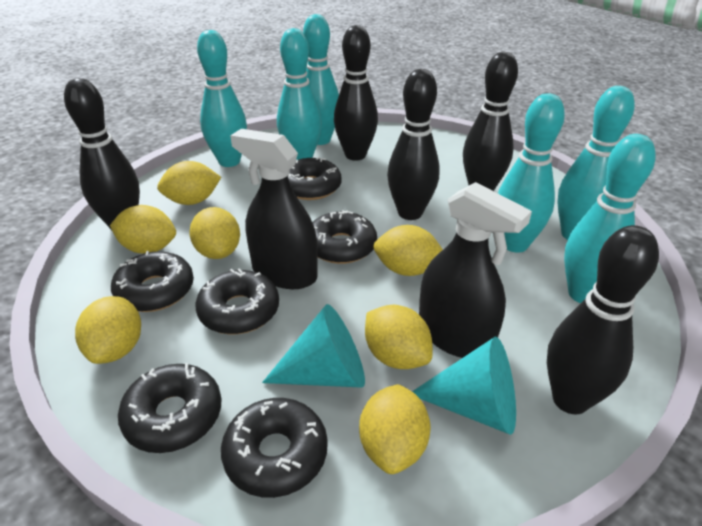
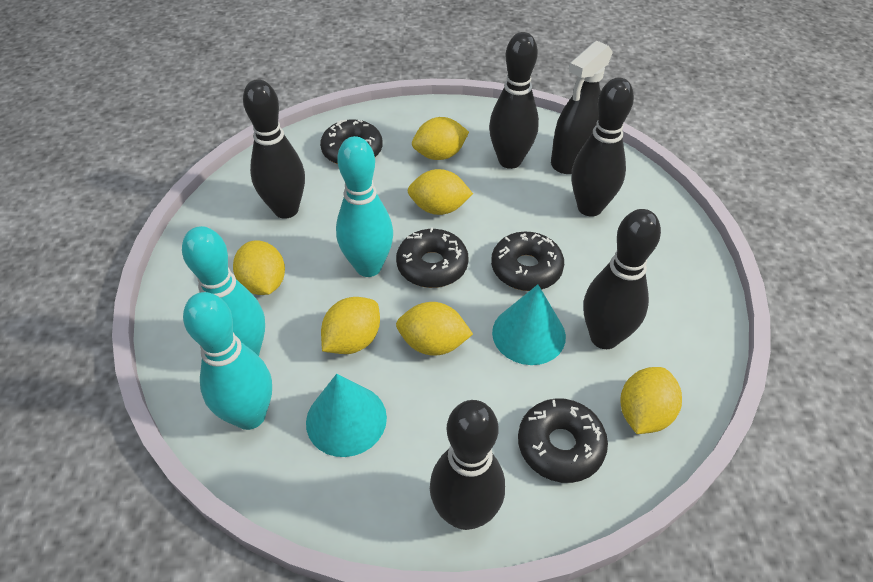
black donut: [111,251,194,312] [118,363,221,453] [195,269,279,334] [221,398,328,498] [288,157,342,200] [312,210,377,264] = 6 -> [320,119,383,164] [396,227,469,288] [491,232,564,291] [518,398,608,483] = 4
black spray bottle: [230,129,318,289] [419,182,532,358] = 2 -> [551,40,613,174] = 1
turquoise bowling pin: [197,30,247,167] [277,28,322,160] [303,14,339,145] [498,93,565,253] [557,86,635,240] [564,134,656,303] = 6 -> [182,226,265,356] [183,292,272,430] [336,136,393,277] = 3
yellow lemon: [75,296,141,364] [110,205,176,254] [157,161,221,205] [189,207,240,259] [359,384,431,474] [365,305,433,369] [373,225,443,276] = 7 -> [233,240,285,295] [321,297,380,354] [396,302,473,356] [407,169,473,215] [412,117,469,160] [621,367,682,434] = 6

